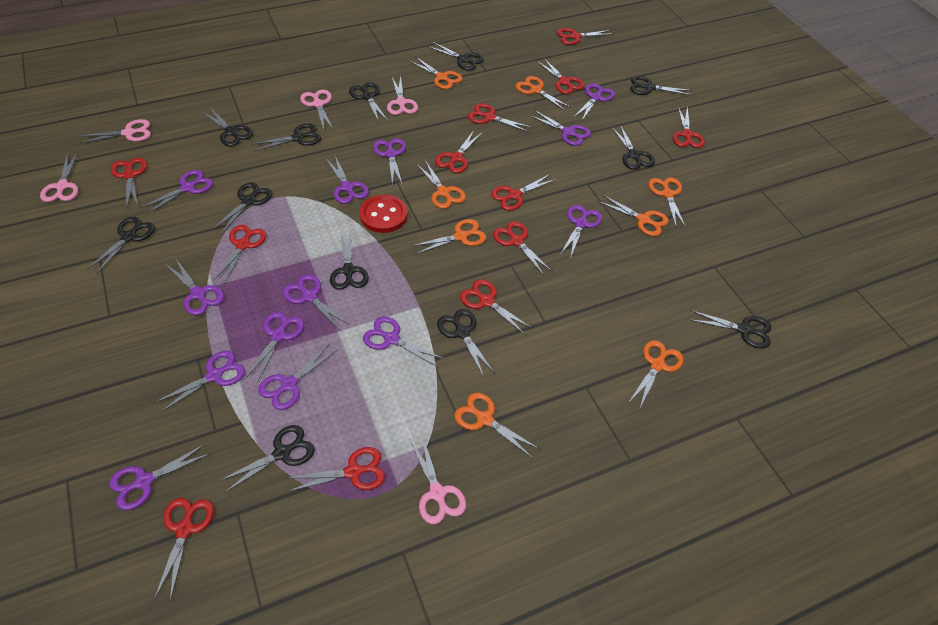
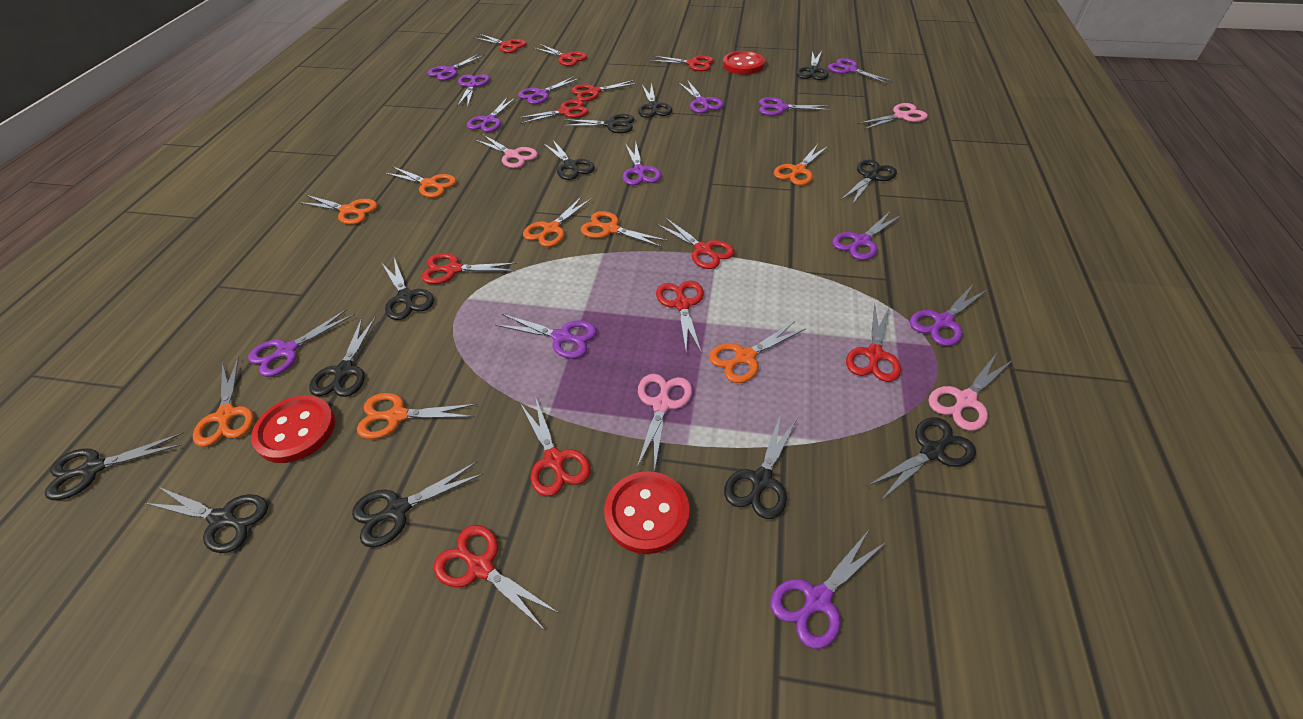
pink scissors: [40,152,78,202] [80,119,151,143] [300,89,333,130] [387,75,418,115] [410,435,466,524] = 5 -> [475,135,538,168] [637,374,692,472] [858,103,928,130] [928,354,1012,431] = 4
red button: [360,194,408,233] = 1 -> [251,395,335,463] [604,471,690,554] [723,51,765,75] = 3
red scissors: [111,158,147,208] [154,498,214,601] [213,225,266,284] [288,447,385,492] [435,130,482,173] [460,279,533,335] [468,103,532,132] [491,174,556,211] [493,221,553,275] [537,58,584,94] [557,28,613,45] [673,107,705,148] = 12 -> [421,253,518,284] [434,525,559,629] [473,34,527,53] [518,100,589,124] [520,396,591,496] [534,44,587,66] [571,80,639,101] [650,56,714,71] [656,218,735,269] [656,281,704,352] [846,303,901,382] = 11

